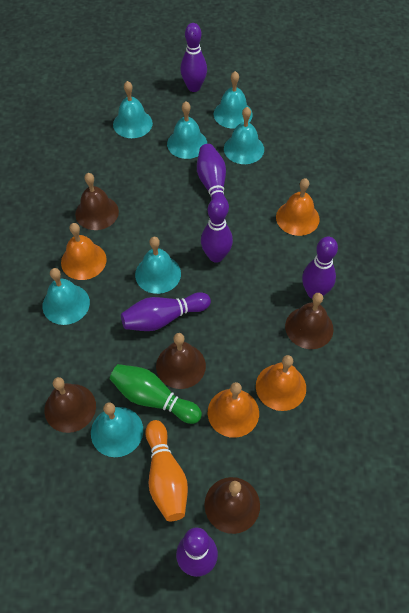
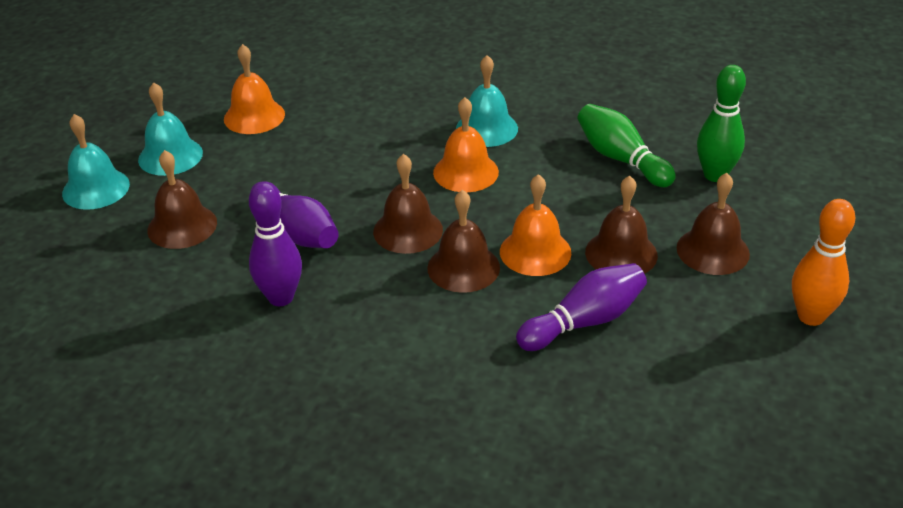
green bowling pin: [110,364,202,424] = 1 -> [578,104,676,187] [697,65,746,182] = 2
orange bell: [61,223,107,280] [208,382,259,438] [256,355,306,411] [276,178,320,236] = 4 -> [224,44,285,134] [433,97,499,192] [500,174,571,276] = 3
purple bowling pin: [121,292,211,331] [176,527,218,577] [180,23,207,92] [197,144,229,213] [201,198,233,263] [302,237,338,299] = 6 -> [249,182,302,306] [251,181,339,248] [516,263,647,351] = 3
turquoise bell: [42,268,90,325] [91,402,143,457] [113,81,153,138] [135,237,181,294] [167,101,207,159] [214,71,253,129] [224,107,264,164] = 7 -> [62,114,130,210] [138,82,203,176] [456,55,518,147] = 3

